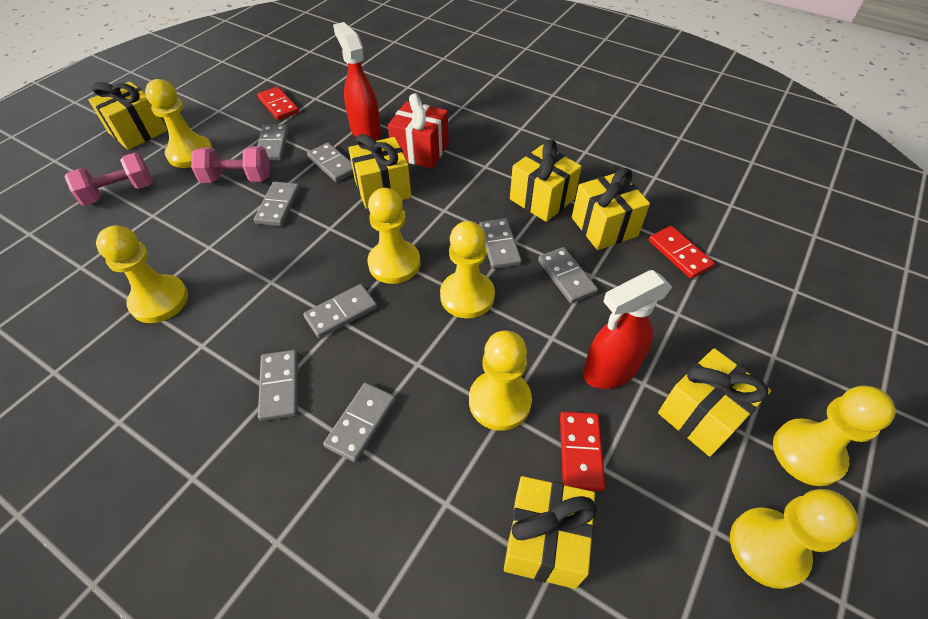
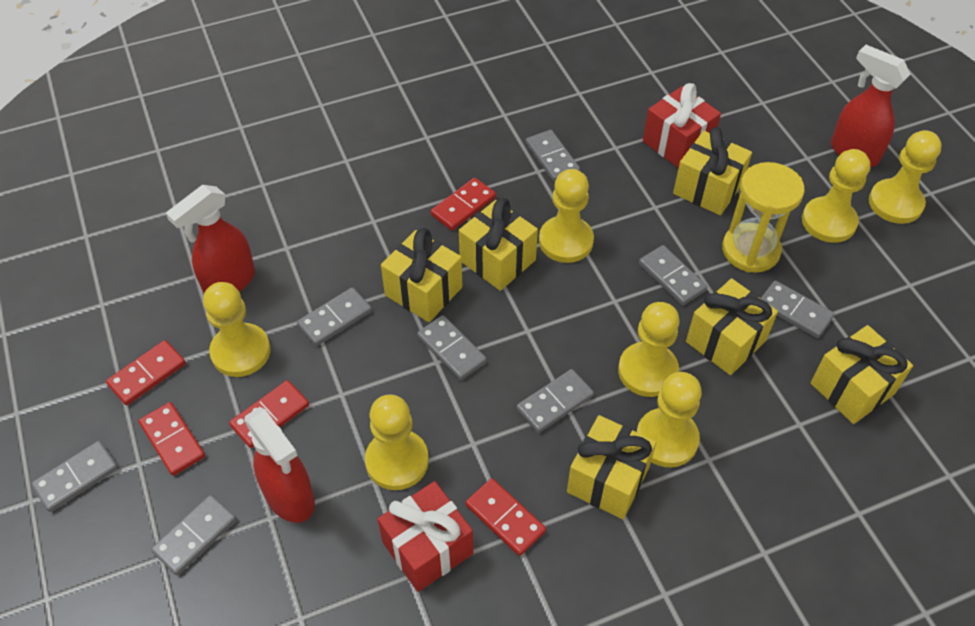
pink dumbbell: [64,152,153,206] [191,146,270,183] = 2 -> none = 0
red domino: [257,87,299,120] [560,411,605,492] [649,226,715,279] = 3 -> [106,340,186,405] [138,402,205,476] [229,380,309,448] [431,178,496,231] [465,478,546,556] = 5
red gift: [388,93,449,168] = 1 -> [378,481,473,592] [643,83,721,168] = 2
red spray bottle: [333,22,381,141] [583,270,672,389] = 2 -> [166,185,255,293] [244,407,315,523] [831,45,911,167] = 3
yellow hourglass: none = 0 -> [722,162,805,273] = 1

